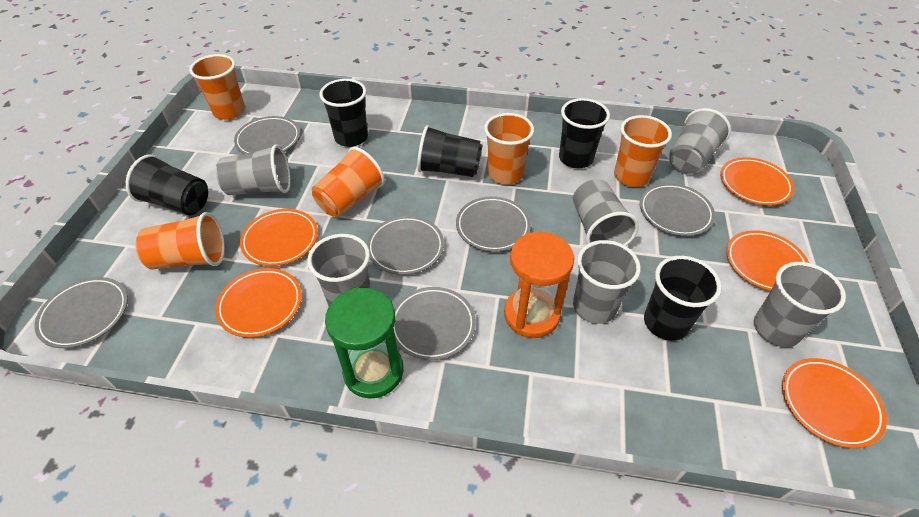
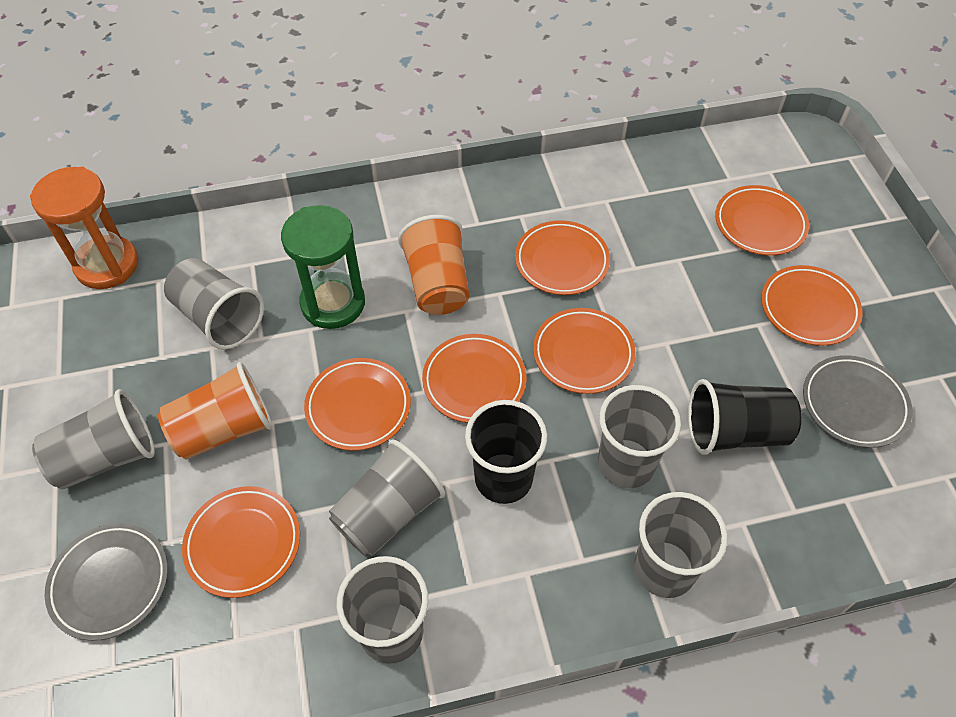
black cup: [126,155,208,215] [319,79,368,147] [417,125,483,177] [559,98,610,168] [644,256,722,341] = 5 -> [465,400,547,504] [688,379,802,455] = 2
grey plate: [34,277,128,348] [234,116,300,154] [367,216,444,275] [394,287,476,360] [456,196,531,252] [640,183,715,236] = 6 -> [45,523,168,641] [803,355,912,448] = 2
orange cup: [136,212,225,269] [189,54,245,120] [312,147,385,217] [484,113,534,184] [614,115,672,187] = 5 -> [158,362,273,460] [398,215,469,315] = 2
orange plate: [215,268,302,338] [240,209,318,266] [720,157,794,206] [726,230,809,291] [782,358,887,448] = 5 -> [182,486,300,598] [304,358,411,451] [422,334,526,423] [515,220,610,295] [533,308,636,394] [715,185,809,255] [761,265,863,346] = 7

